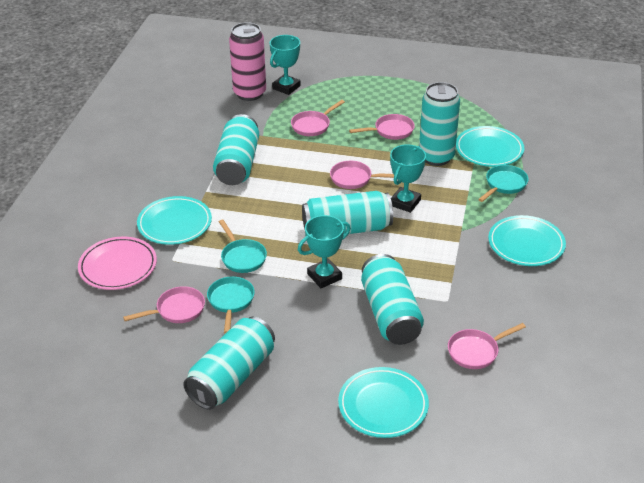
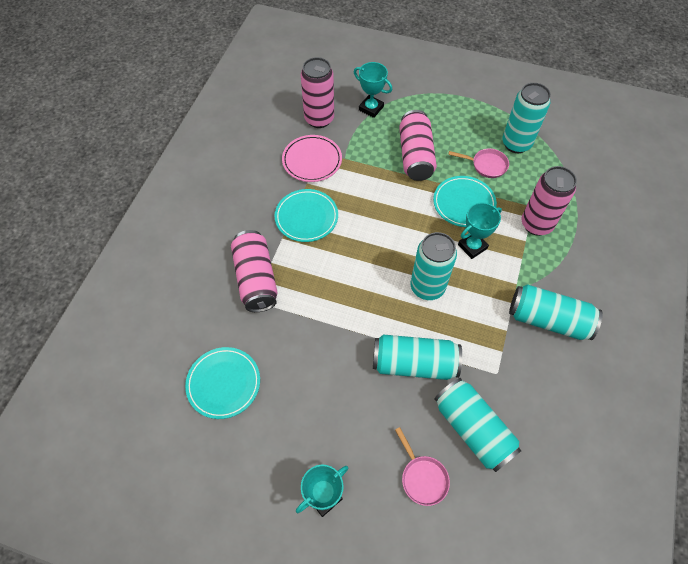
pink can: [229,22,266,101] = 1 -> [231,230,278,312] [301,57,334,128] [399,110,437,181] [521,166,577,236] = 4
pink pan: [123,286,205,323] [291,100,345,136] [330,161,394,189] [349,114,415,140] [448,323,526,369] = 5 -> [395,427,450,506] [448,148,509,178] = 2
turquoise pan: [207,276,255,334] [219,220,267,273] [478,165,529,202] = 3 -> none = 0
turquoise plate: [137,196,212,245] [338,367,429,438] [456,126,524,167] [488,215,566,266] = 4 -> [185,347,260,419] [275,189,338,242] [433,176,497,227] = 3

